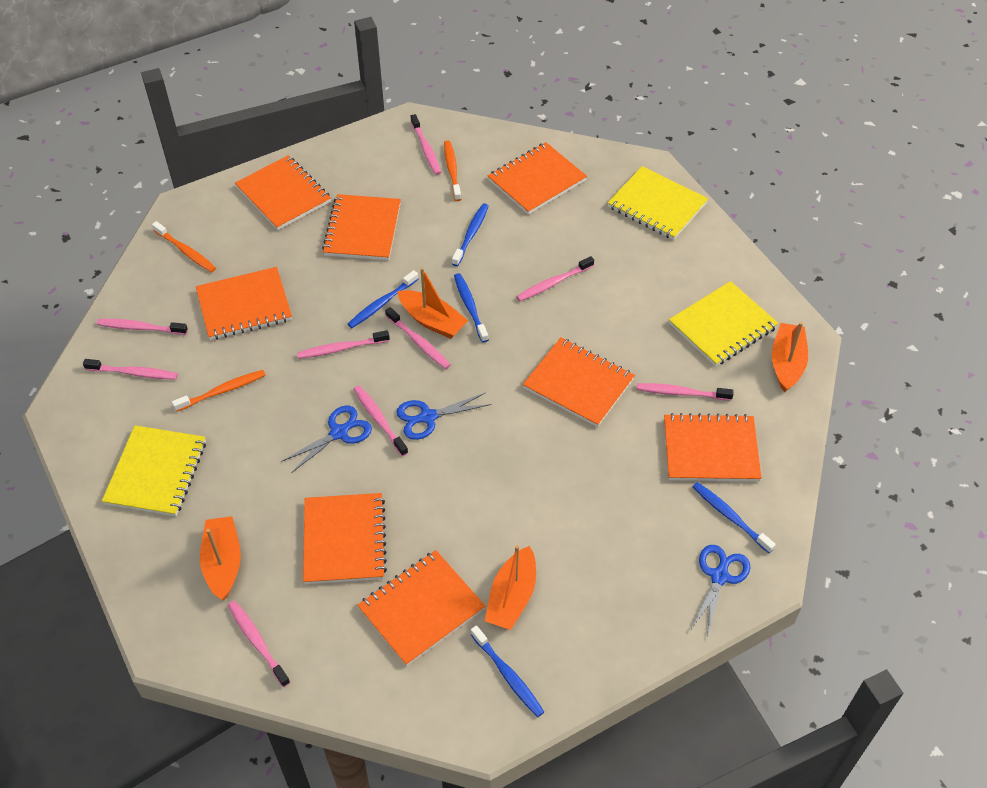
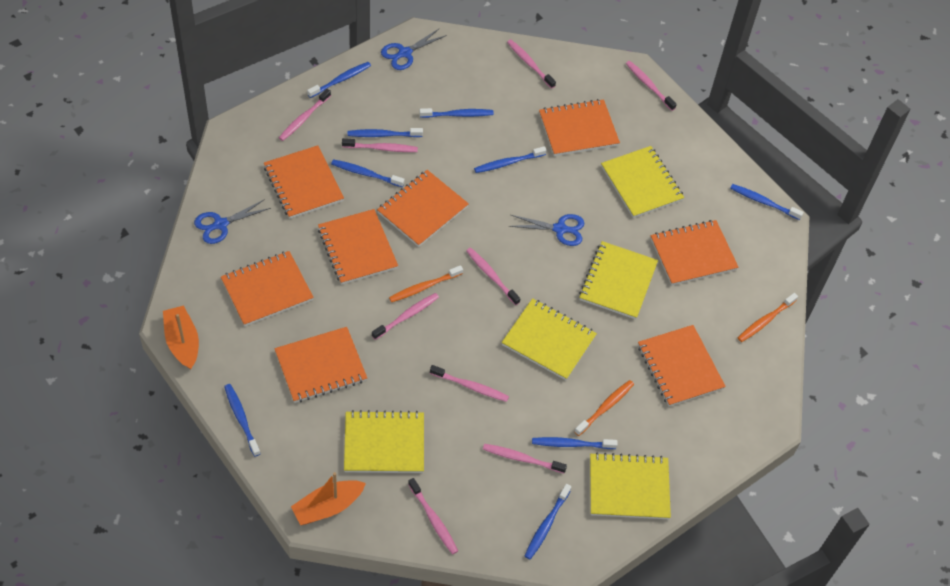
blue toothbrush: [348,270,418,328] [452,203,489,266] [454,273,489,343] [471,625,544,717] [693,482,776,553] = 5 -> [224,384,260,457] [307,62,371,98] [331,159,405,187] [348,128,423,137] [419,108,494,118] [474,146,547,173] [525,484,571,559] [532,437,618,449] [730,184,804,220] = 9
orange boat: [200,516,241,600] [397,267,468,339] [485,545,536,630] [772,322,808,393] = 4 -> [163,305,199,369] [291,472,366,525] = 2
yellow notebook: [102,425,206,516] [608,166,708,240] [669,281,779,367] = 3 -> [344,410,424,473] [502,298,597,380] [579,241,658,319] [590,452,671,519] [601,146,684,218] = 5

